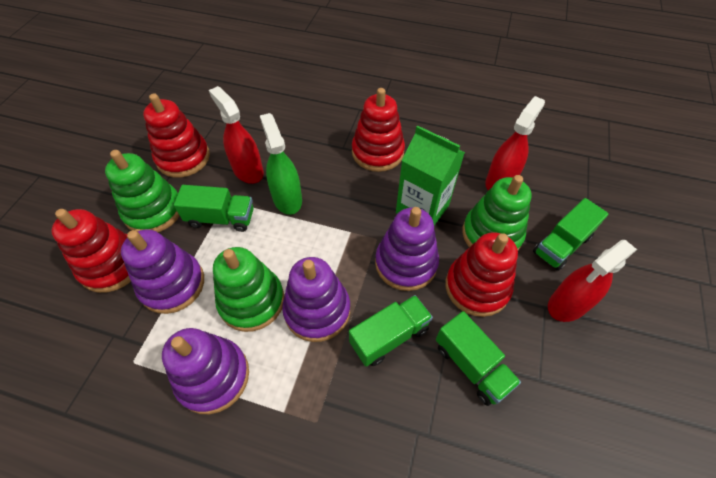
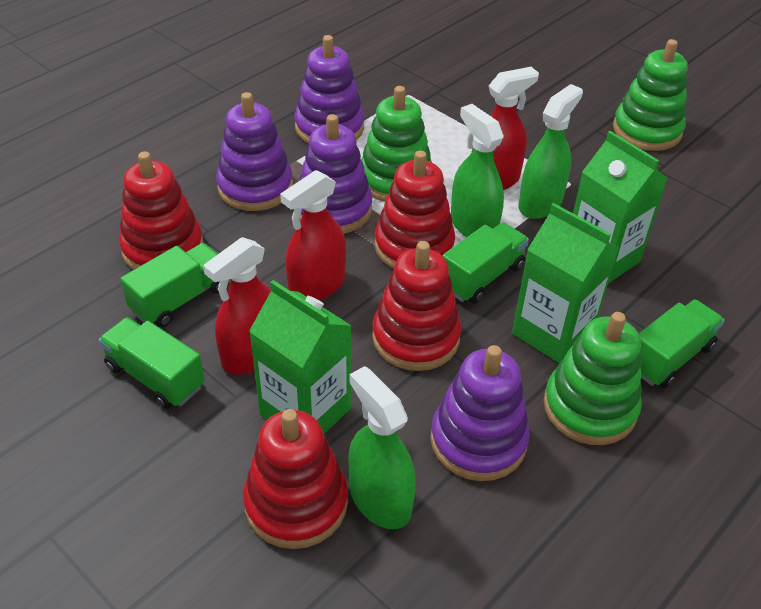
green carton: [396,125,465,225] = 1 -> [249,280,351,434] [512,203,619,363] [573,131,668,283] = 3
green spray bottle: [260,113,302,215] = 1 -> [348,366,416,529] [451,104,504,237] [519,84,583,219] = 3

